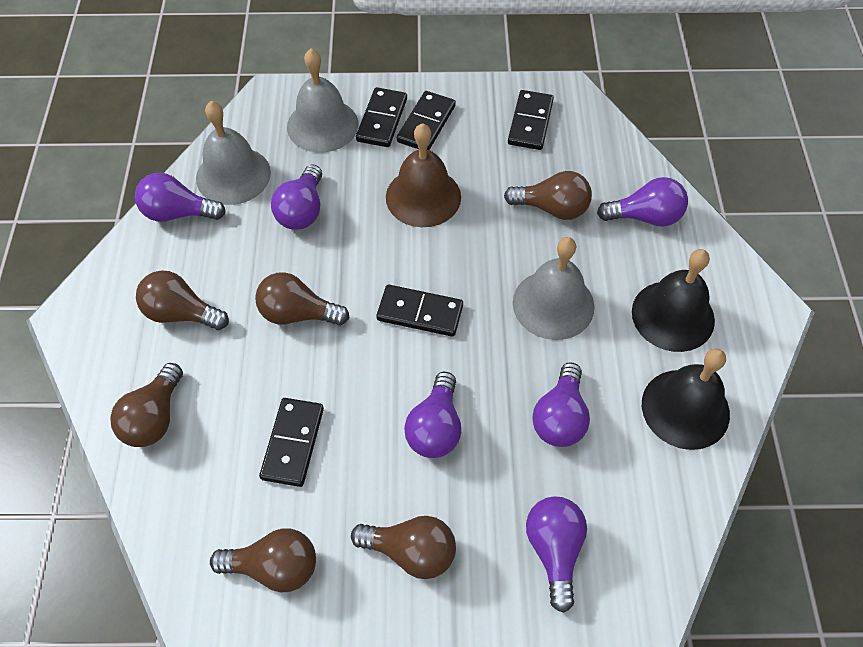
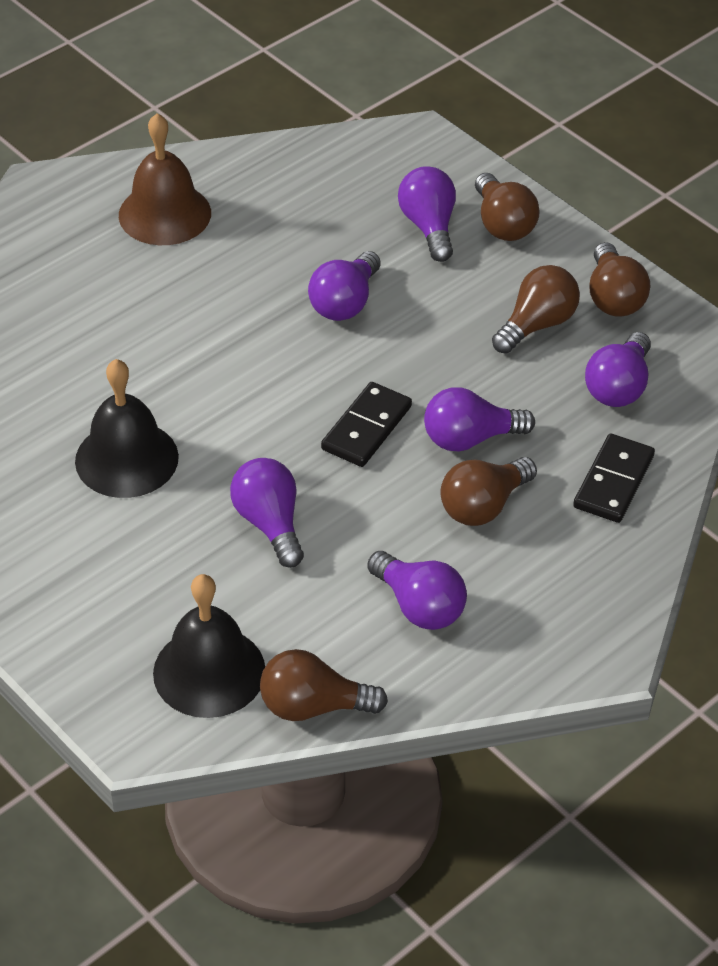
black domino: [259,398,324,487] [356,87,407,147] [376,285,463,337] [397,91,456,150] [508,90,554,150] = 5 -> [321,382,412,467] [573,433,655,523] = 2
brown light bulb: [110,363,183,447] [136,271,229,330] [210,528,316,593] [255,272,349,326] [351,516,456,579] [504,171,592,220] = 6 -> [260,649,388,721] [440,457,537,526] [475,173,540,241] [492,265,580,354] [589,242,650,317] = 5
grey bell: [196,101,271,205] [287,49,358,153] [513,237,595,340] = 3 -> none = 0

